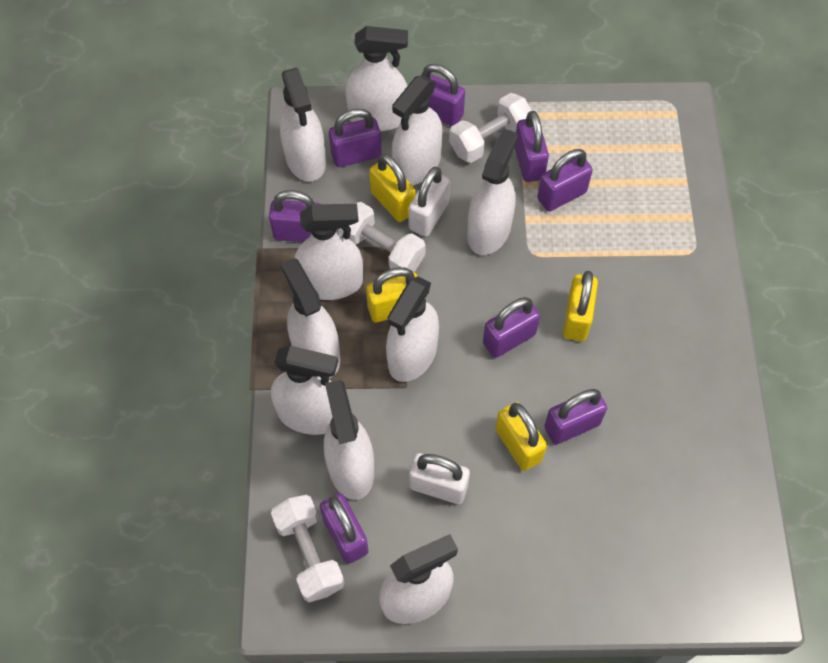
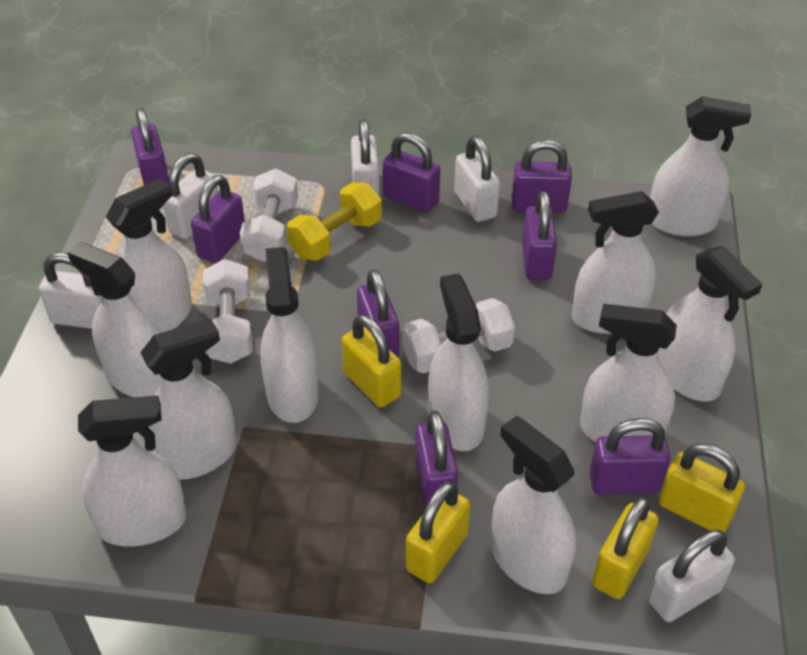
white padlock: [409,167,450,237] [409,453,470,504] = 2 -> [39,252,103,329] [163,153,218,239] [351,119,380,197] [454,136,500,222] [648,530,735,622] = 5
white spray bottle: [271,346,338,435] [280,68,326,182] [281,258,340,378] [294,204,363,300] [324,380,374,500] [345,26,408,131] [379,534,458,624] [386,277,439,382] [392,76,443,186] [467,128,518,255] = 10 -> [67,242,162,397] [78,395,186,547] [106,179,192,332] [140,319,236,480] [260,247,319,423] [428,274,489,451] [491,416,576,594] [572,191,659,334] [580,304,677,442] [650,96,751,236] [658,246,762,402] = 11
yellow dumbbell: none = 0 -> [287,182,382,261] = 1

